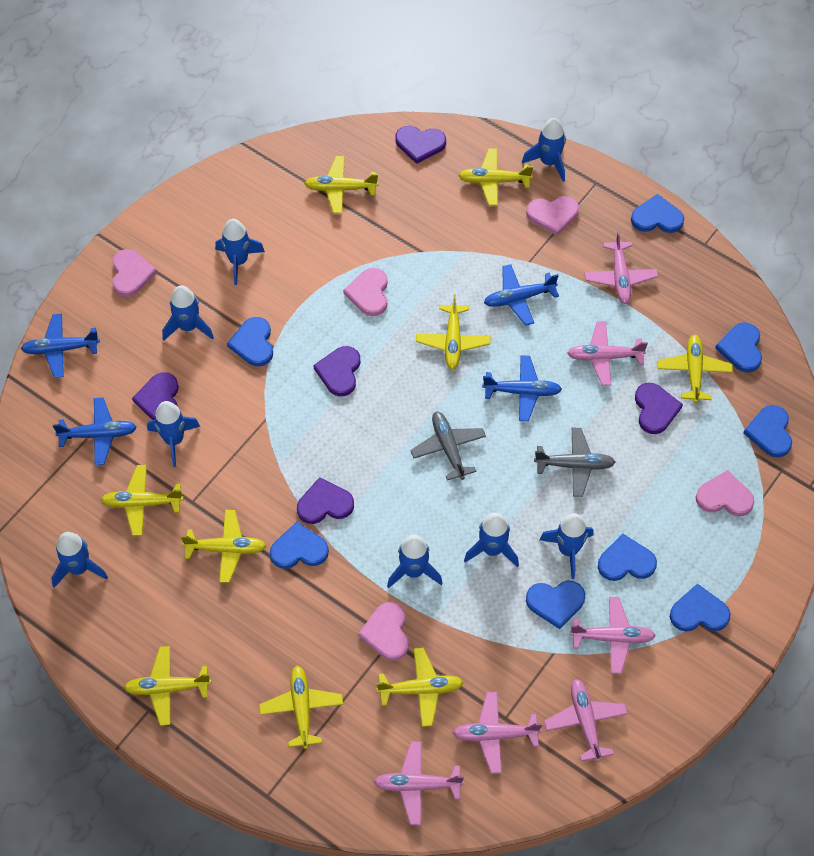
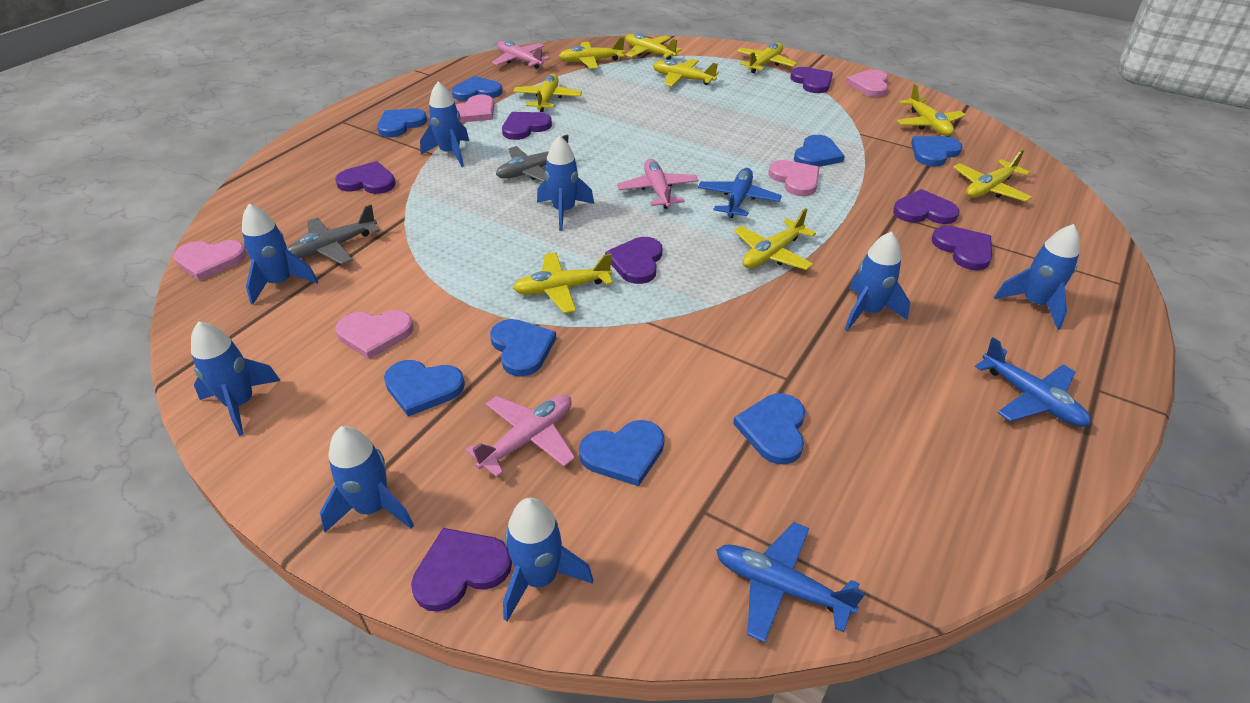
blue plane: [21,314,100,378] [53,397,137,465] [482,355,562,422] [484,264,559,326] = 4 -> [698,168,782,218] [716,522,865,643] [975,337,1091,427] = 3
pink plane: [374,741,464,825] [453,692,542,773] [544,679,628,762] [567,321,648,386] [569,597,656,674] [585,231,658,304] = 6 -> [465,395,575,477] [492,41,550,69] [617,159,699,209] = 3
purple heart: [132,372,179,420] [297,477,354,524] [313,346,360,396] [395,126,446,164] [635,382,683,434] = 5 -> [335,161,396,194] [411,528,512,612] [502,112,552,140] [605,237,662,284] [790,67,833,93] [893,189,959,224] [931,226,992,270] = 7

